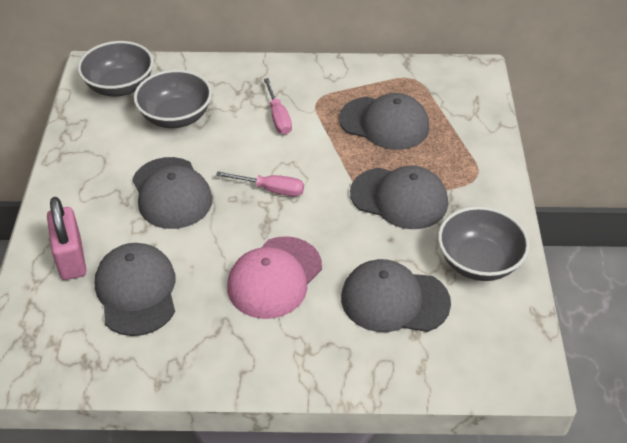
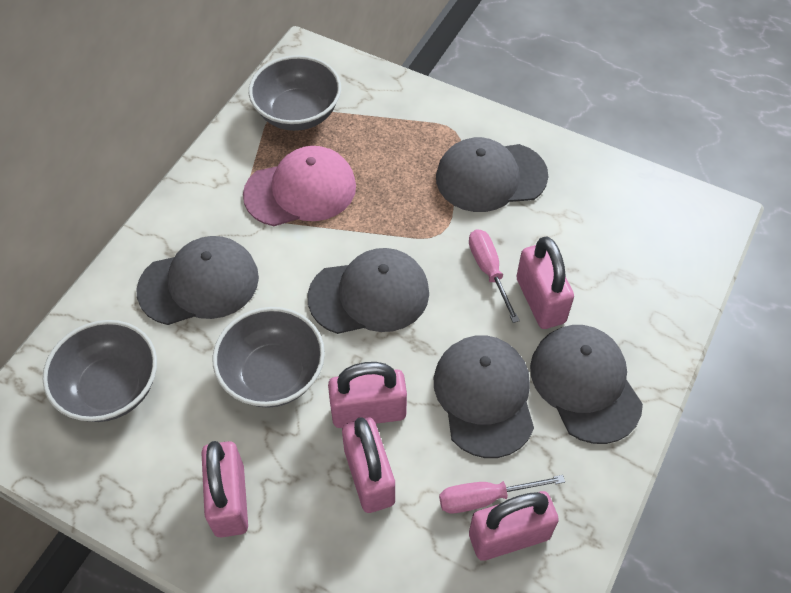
pink padlock: [47,197,86,280] = 1 -> [202,441,248,538] [328,362,407,428] [342,417,395,513] [469,491,559,561] [516,237,574,329] = 5

